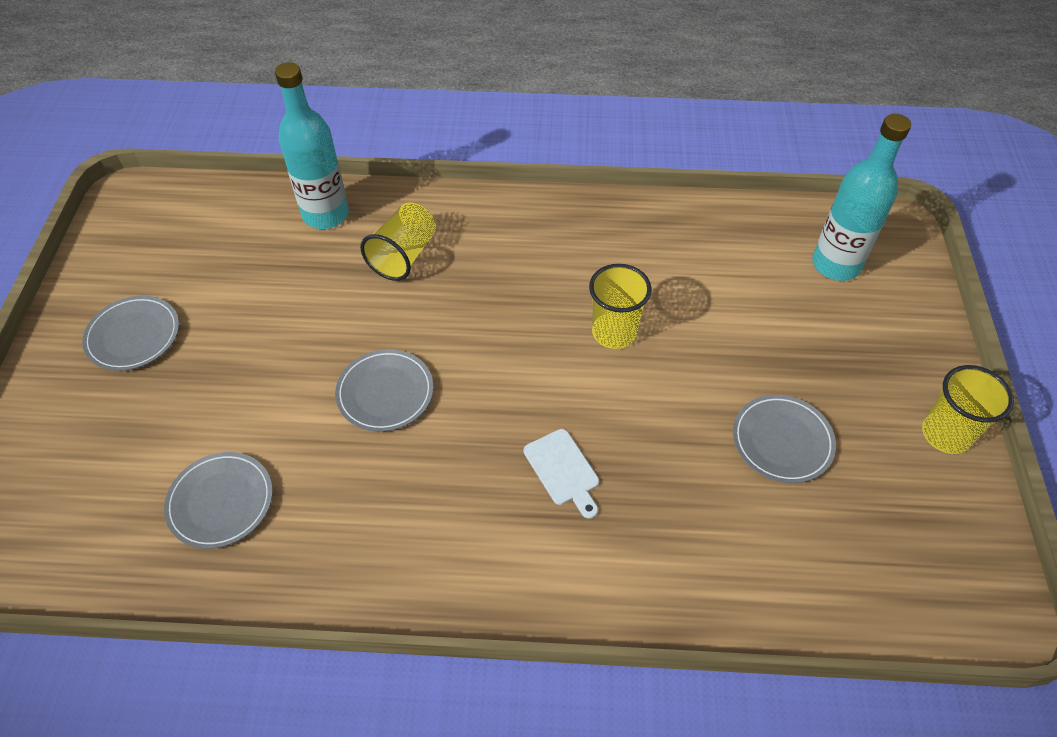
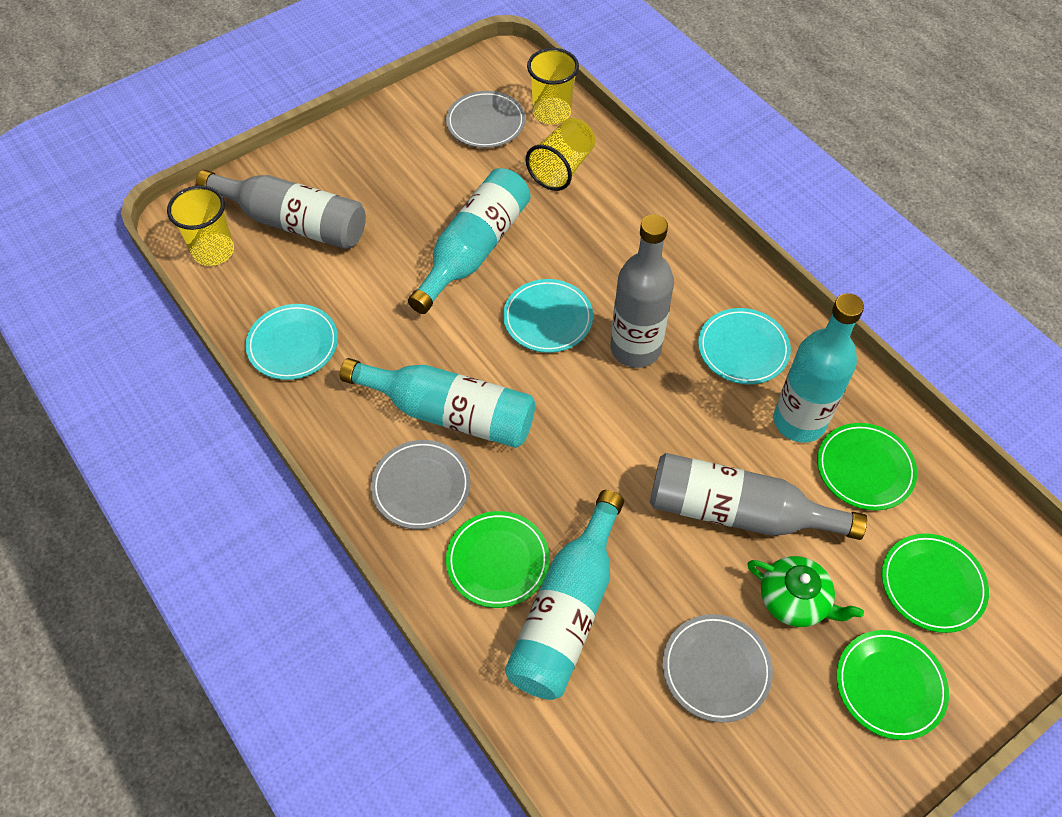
green plate: none = 0 -> [446,511,550,608] [817,423,917,511] [836,630,949,740] [882,534,989,633] = 4
green teapot: none = 0 -> [747,556,864,627] = 1
grey bottle: none = 0 -> [196,170,366,249] [610,214,674,368] [650,453,867,540] = 3
grey plate: [82,296,179,371] [164,452,273,549] [335,349,434,432] [733,395,836,483] = 4 -> [371,440,470,529] [446,91,525,148] [663,614,773,723] = 3
turquoise bottle: [275,62,349,229] [812,114,911,281] = 2 -> [340,358,535,448] [408,168,531,314] [505,490,624,700] [773,293,864,443] = 4
turquoise plate: none = 0 -> [246,304,338,380] [503,279,593,353] [698,308,791,384] = 3
white cutting board: [524,429,599,519] = 1 -> none = 0

